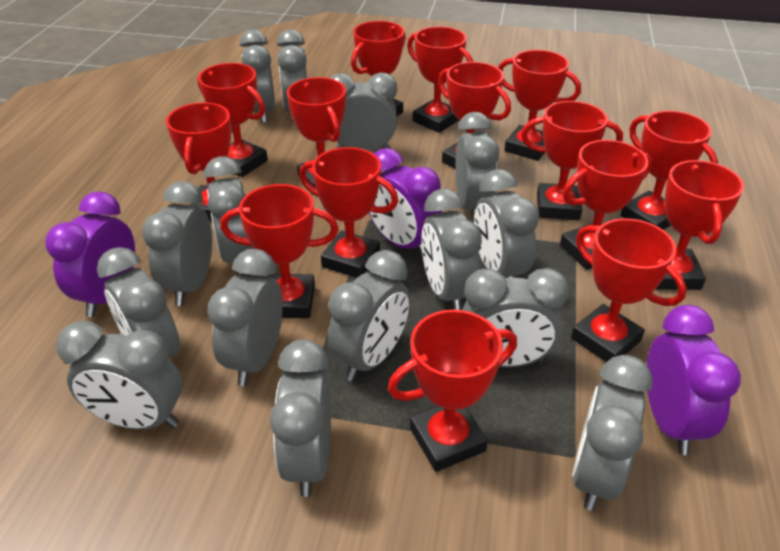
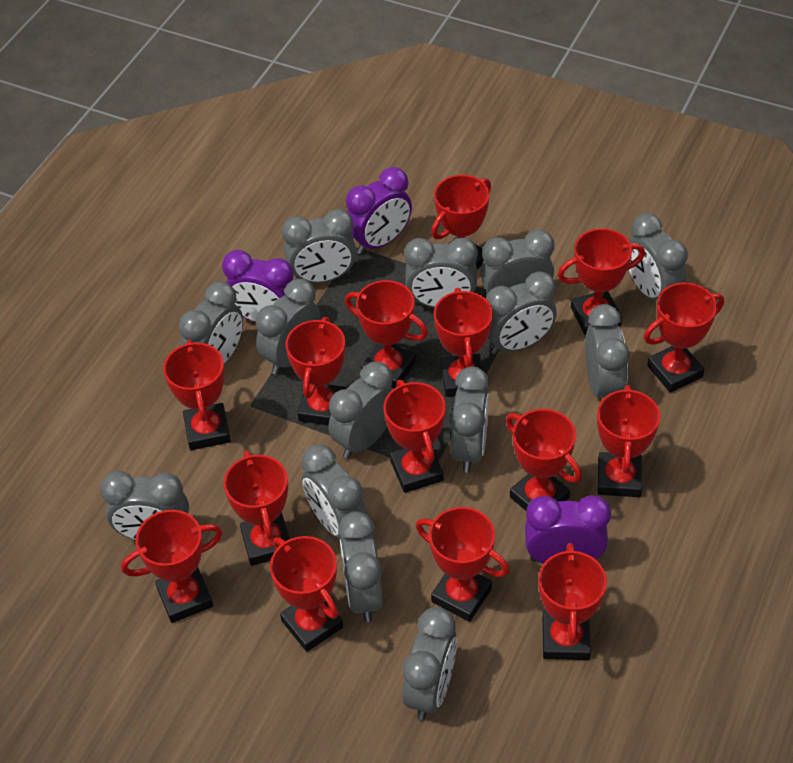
grey clock: [56,321,182,430] [97,247,180,358] [142,181,212,306] [204,156,253,274] [207,249,283,386] [240,30,275,123] [270,339,331,497] [277,29,307,112] [328,250,410,381] [330,72,397,152] [421,189,482,310] [455,112,499,222] [462,268,569,368] [474,169,539,278] [572,355,653,511] = 15 -> [100,471,189,540] [179,281,243,364] [256,279,321,375] [282,209,356,283] [301,444,367,539] [328,362,393,459] [338,511,383,622] [402,607,457,720] [404,238,478,308] [450,366,489,473] [481,229,554,294] [486,271,557,355] [585,304,629,398] [629,213,688,301] = 14

